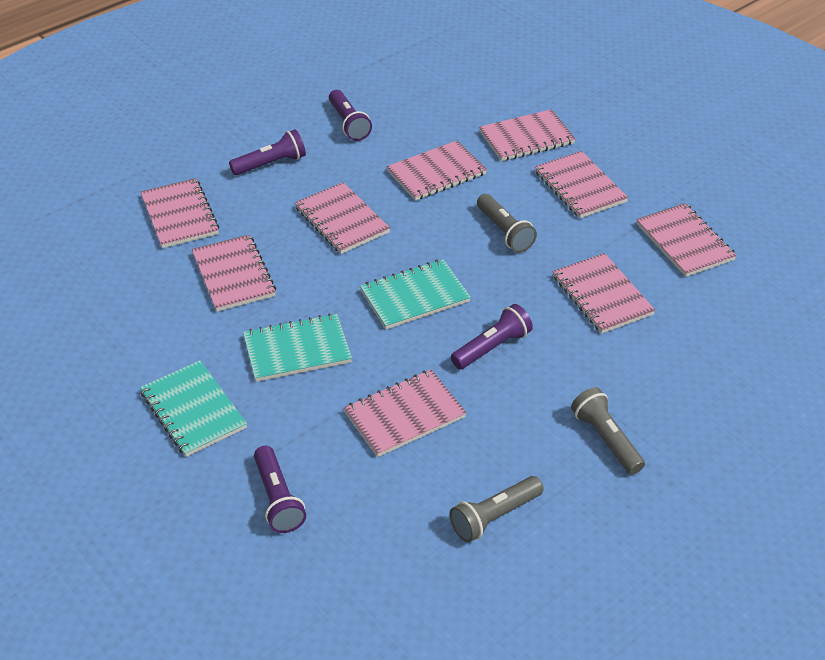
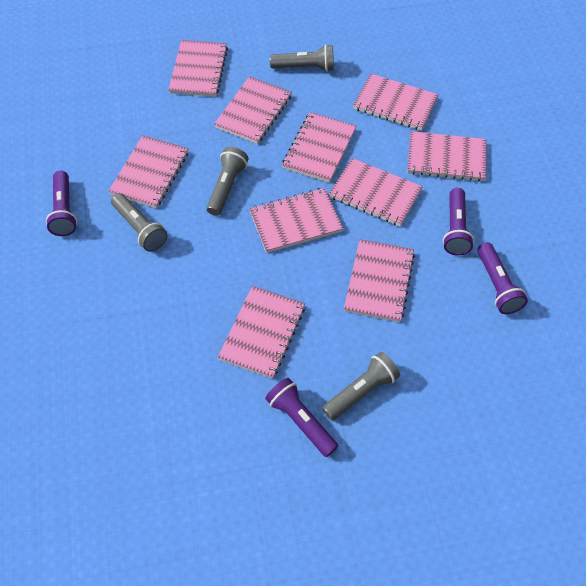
grey flashlight: [450,476,544,542] [477,194,537,252] [571,387,645,475] = 3 -> [111,193,167,252] [206,147,248,216] [270,44,334,72] [322,352,400,421] = 4
pink notebook: [141,178,219,248] [192,235,276,312] [295,182,390,254] [344,369,467,457] [387,140,487,201] [479,109,575,161] [535,151,629,218] [553,253,656,334] [636,203,737,277] = 9 -> [108,135,189,208] [168,40,228,97] [214,76,292,144] [218,286,305,379] [249,188,343,253] [282,112,356,183] [329,158,423,227] [344,239,415,322] [353,74,439,131] [408,131,487,181] = 10
turquoise notebook: [140,360,247,457] [243,313,352,382] [360,259,471,329] = 3 -> none = 0

